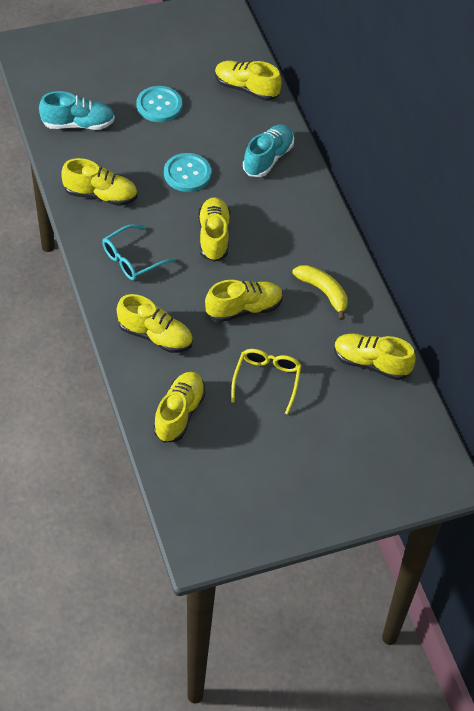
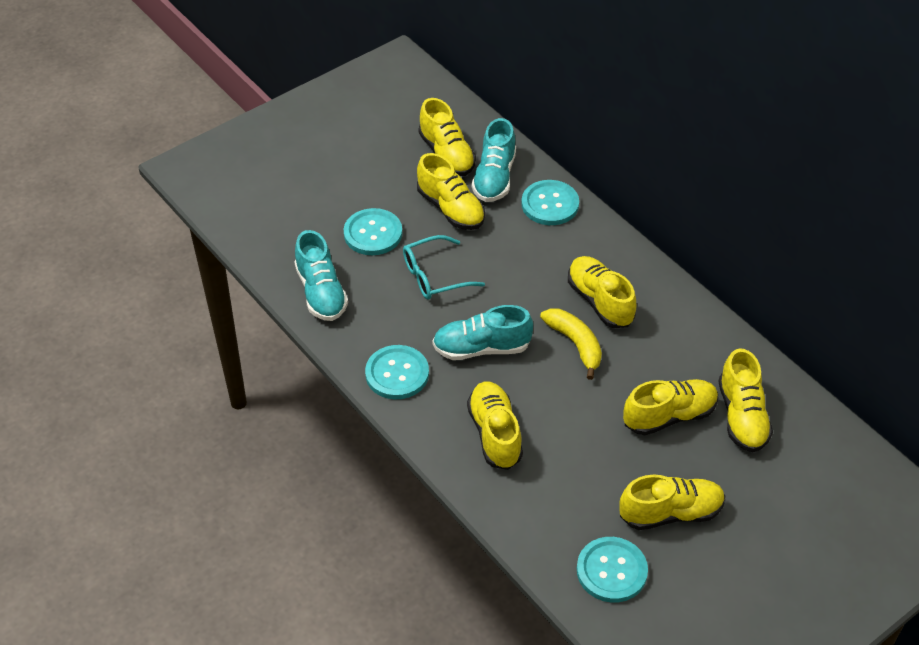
turquoise button: [136,86,182,122] [164,153,211,192] = 2 -> [344,208,402,255] [365,345,429,399] [521,180,579,225] [577,537,648,603] = 4
turquoise shoe: [39,91,115,130] [243,124,294,177] = 2 -> [294,230,348,321] [433,305,533,360] [472,118,516,202] = 3
yellow glasses: [231,349,302,415] = 1 -> none = 0

